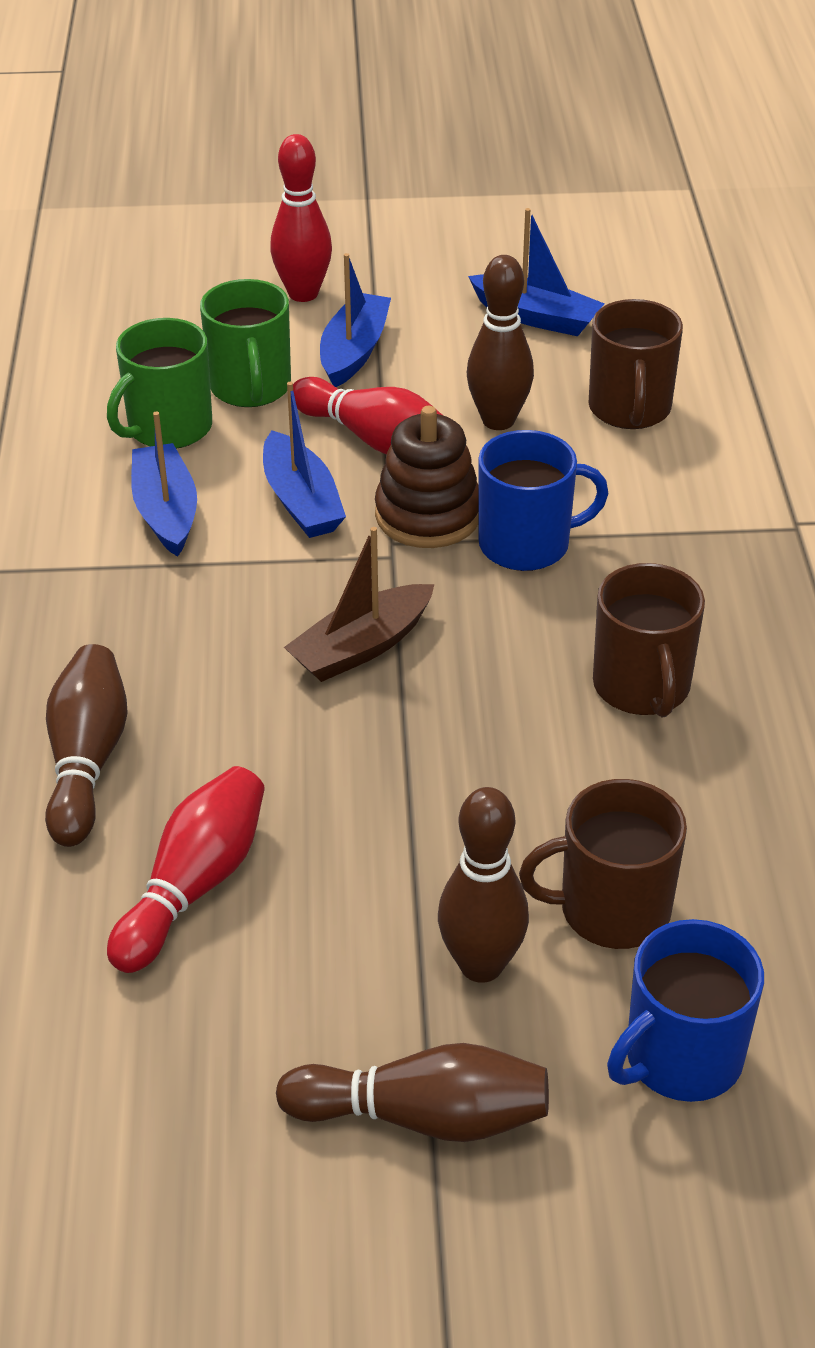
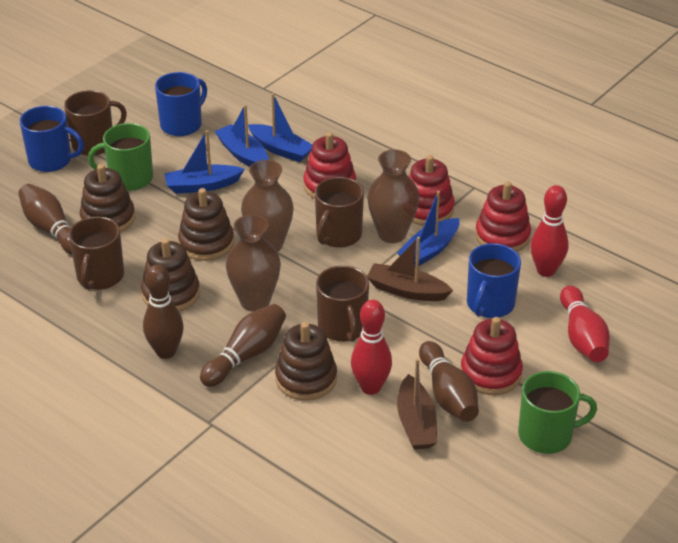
blue mug: [478,430,609,571] [607,919,764,1102] = 2 -> [20,106,84,172] [155,72,207,136] [467,243,521,318] = 3
brown boat: [284,527,435,682] = 1 -> [367,237,453,301] [397,358,437,450] = 2
brown mug: [519,779,687,949] [589,299,683,429] [593,563,705,717] = 3 -> [64,90,127,156] [69,216,124,290] [315,177,364,248] [316,265,369,342] = 4
brown stacking toy: [375,406,478,548] = 1 -> [80,164,135,233] [141,238,200,312] [178,188,234,261] [275,322,337,401] = 4
brown vase: none = 0 -> [226,214,281,312] [241,160,294,252] [367,149,419,243] = 3
red stacking toy: none = 0 -> [303,132,356,199] [409,155,455,226] [461,317,523,395] [475,181,531,252] = 4

